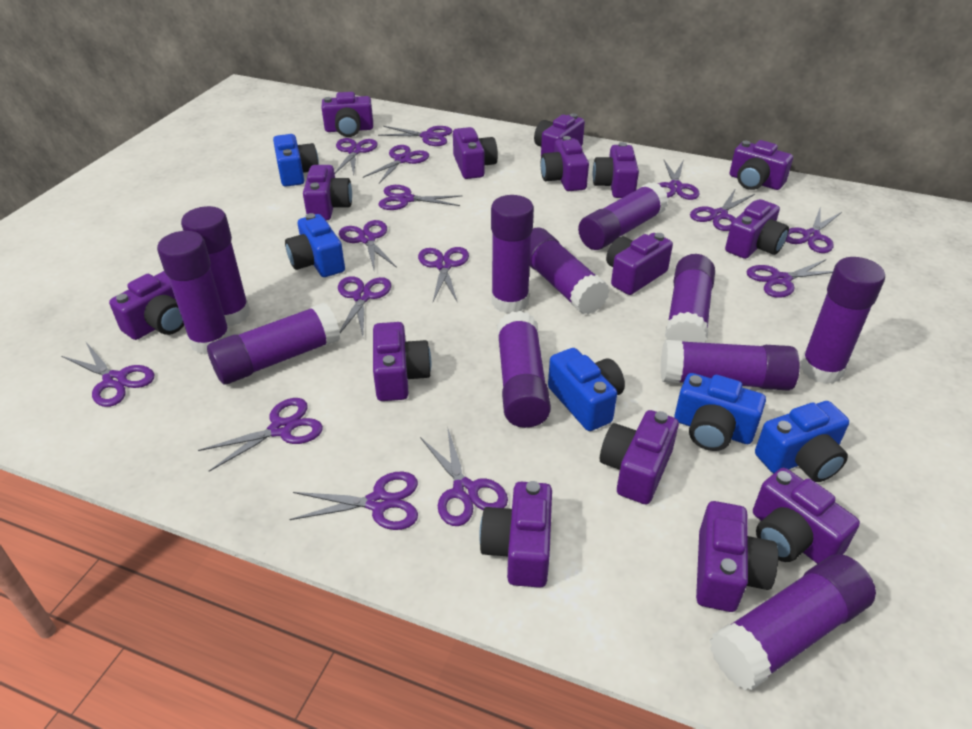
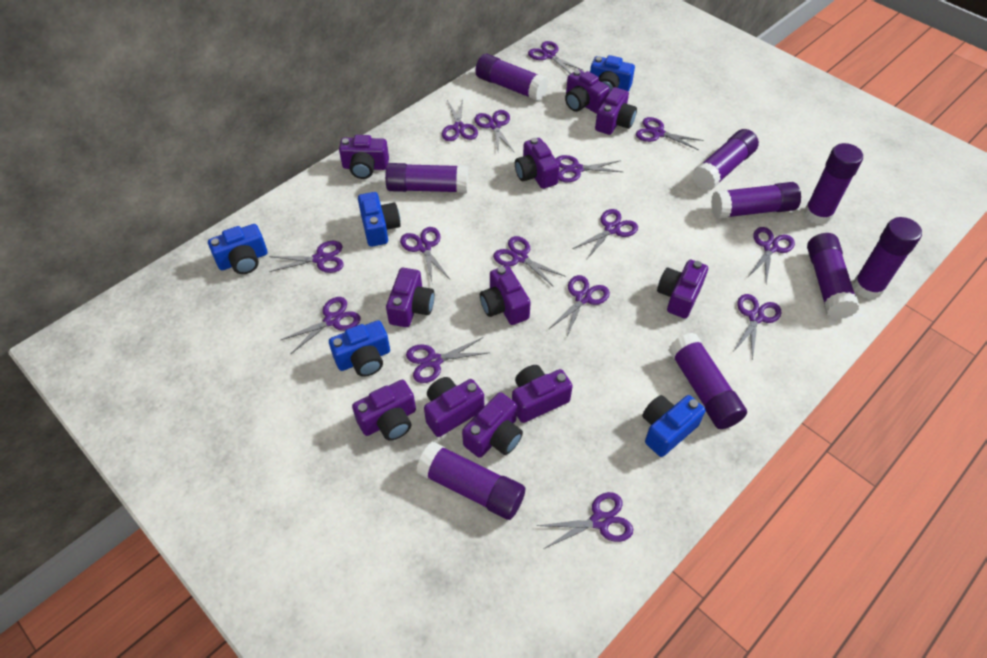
purple camera: [109,271,184,340] [303,165,352,221] [321,92,373,137] [373,322,431,401] [453,127,498,179] [479,481,552,588] [534,113,585,156] [541,136,589,191] [593,142,639,198] [600,410,679,504] [606,233,673,295] [696,501,778,612] [725,199,789,259] [730,140,793,190] [753,468,860,564] = 15 -> [339,135,389,179] [352,380,416,441] [386,268,435,327] [424,377,484,437] [462,392,523,458] [480,265,531,325] [512,365,573,423] [515,138,560,189] [565,69,610,113] [595,87,637,135] [657,260,708,318] = 11
purple glue stick: [157,231,231,354] [181,206,250,326] [207,303,340,385] [491,195,534,313] [497,311,551,428] [530,228,610,315] [578,182,668,250] [661,340,800,390] [665,254,715,343] [710,554,876,691] [800,257,885,384] = 11 -> [385,163,468,193] [416,442,525,520] [475,54,548,101] [669,333,747,429] [692,129,759,191] [711,182,801,219] [804,143,863,225] [807,233,859,319] [853,217,922,299] = 9

